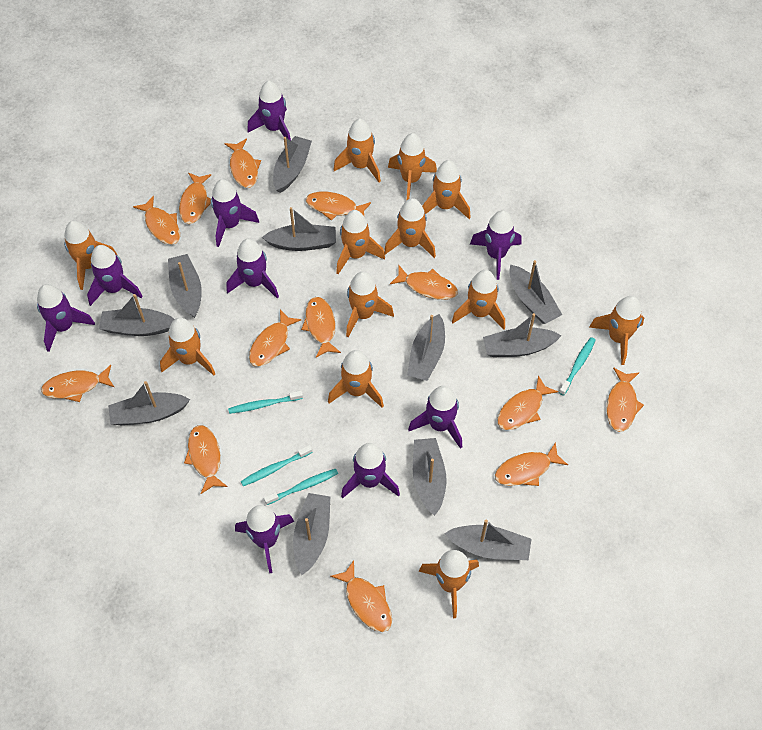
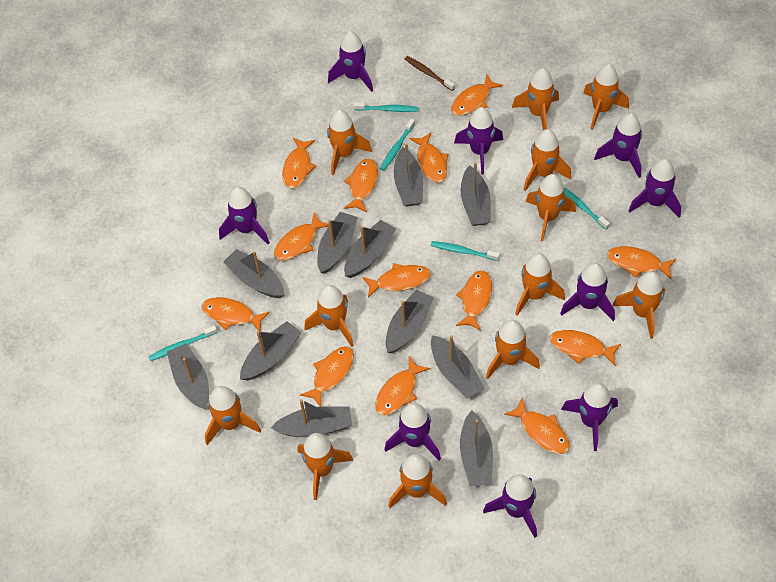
brown toothbrush: none = 0 -> [405,56,455,91] = 1
turquoise toothbrush: [228,391,303,414] [240,445,313,486] [264,469,338,505] [559,337,596,396] = 4 -> [148,325,217,361] [354,102,418,112] [380,119,415,171] [431,241,500,261] [564,187,610,230] = 5

